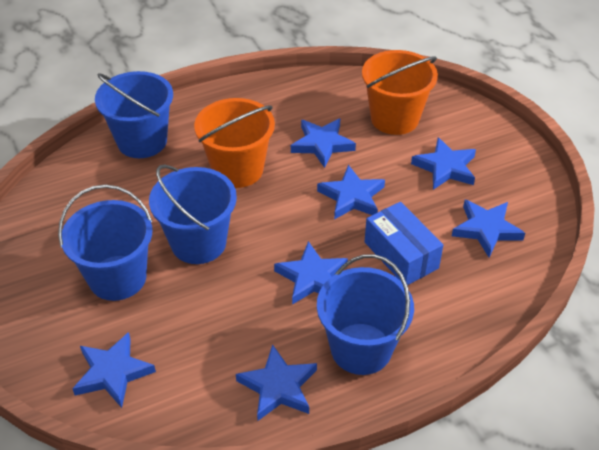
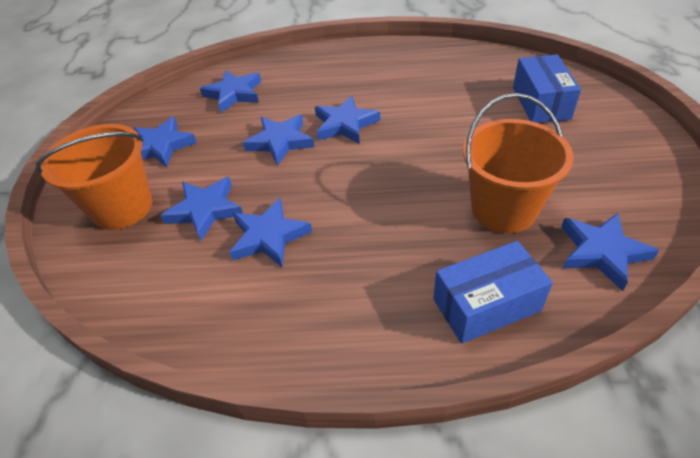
blue box: [364,202,443,285] = 1 -> [433,241,553,344] [513,55,581,123] = 2
blue bucket: [58,184,153,301] [95,71,173,158] [149,165,237,264] [317,254,414,375] = 4 -> none = 0

